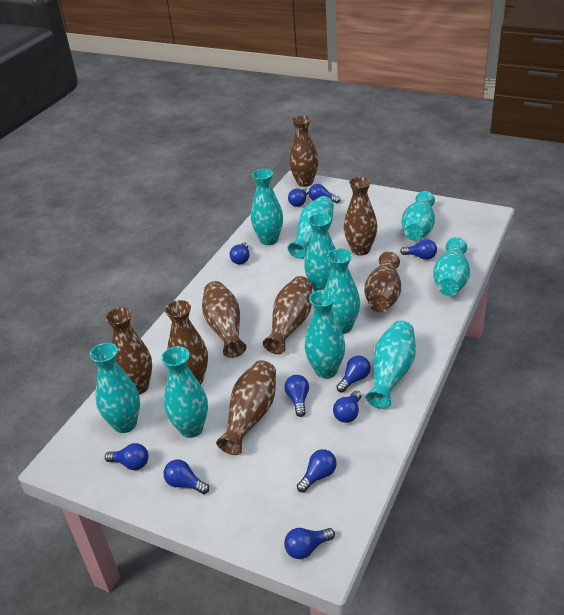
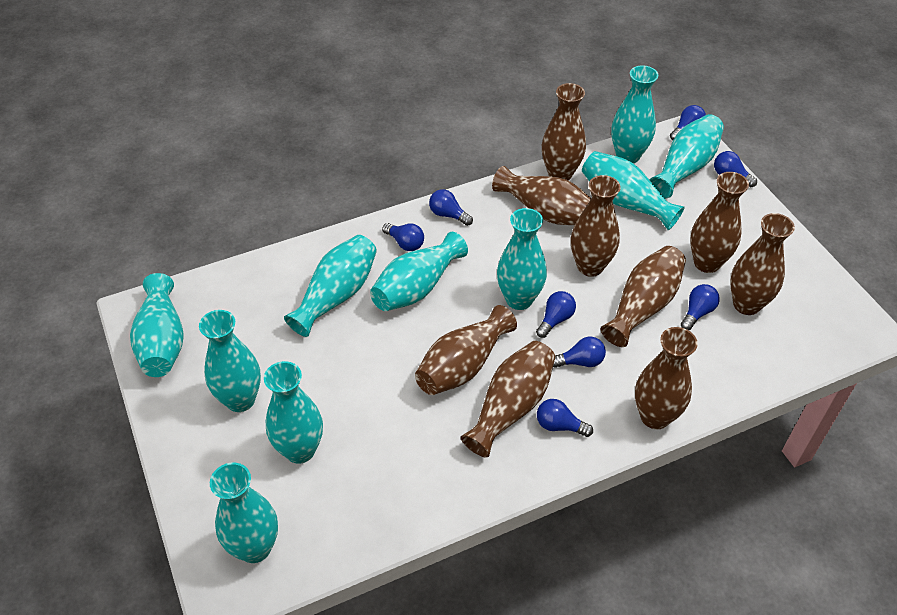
blue light bulb: [105,443,148,470] [163,459,209,494] [230,242,249,264] [284,375,309,417] [284,528,335,559] [288,188,309,207] [297,449,337,493] [309,184,340,203] [333,391,361,423] [336,356,371,392] [400,239,437,260] = 11 -> [382,223,424,251] [429,189,473,226] [536,291,576,338] [537,399,593,437] [553,337,606,368] [670,105,706,140] [681,284,720,330] [714,151,757,187] = 8
brown vase: [105,307,152,394] [165,300,208,384] [202,281,246,358] [216,360,276,455] [263,276,312,354] [289,116,318,187] [344,177,378,256] [365,252,401,313] = 8 -> [415,305,517,395] [461,341,555,458] [492,166,592,225] [542,83,586,180] [571,175,621,277] [601,246,686,347] [635,327,698,429] [690,172,749,273] [730,213,795,315] = 9

